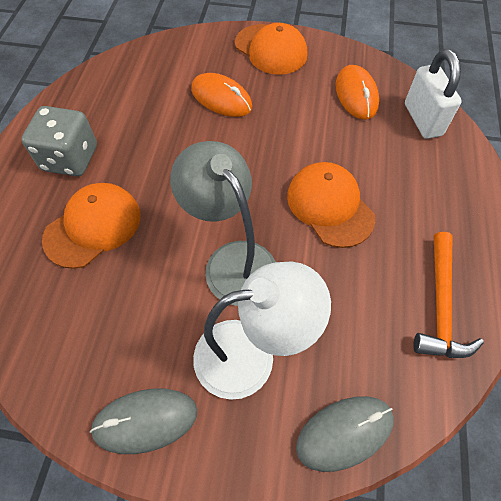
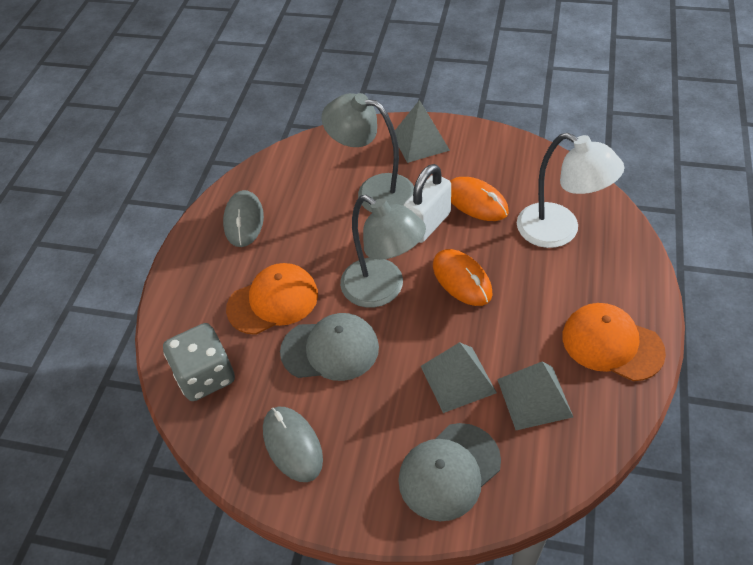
grey cap: none = 0 -> [280,313,379,381] [398,423,501,521] = 2
grey lamp: [170,141,276,306] = 1 -> [321,93,414,212] [340,195,426,308] = 2
grey pyramid: none = 0 -> [395,100,450,163] [421,342,497,413] [497,361,573,430] = 3
orange cap: [42,183,141,269] [235,23,307,75] [287,162,375,248] = 3 -> [226,263,318,335] [563,303,666,381] = 2
orange hammer: [413,232,484,358] = 1 -> none = 0

